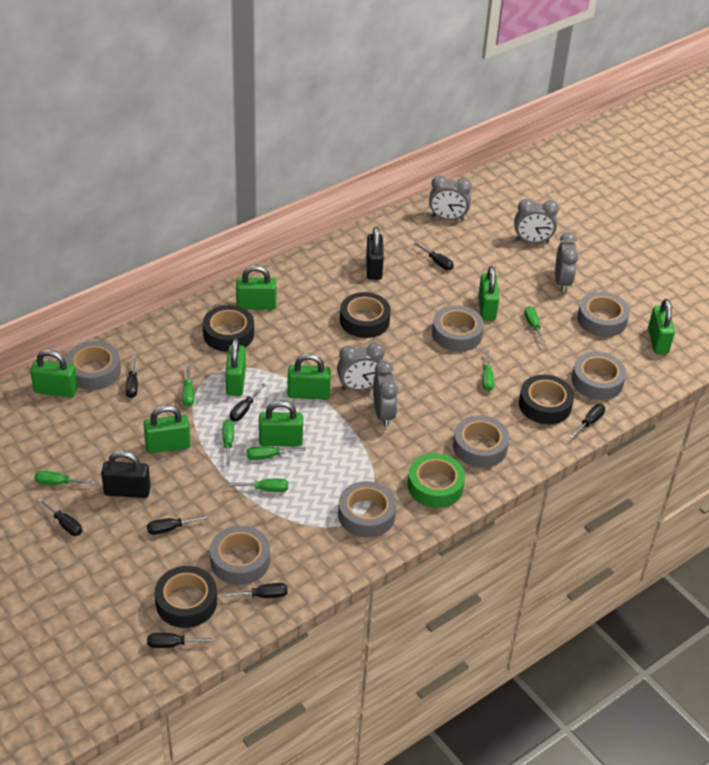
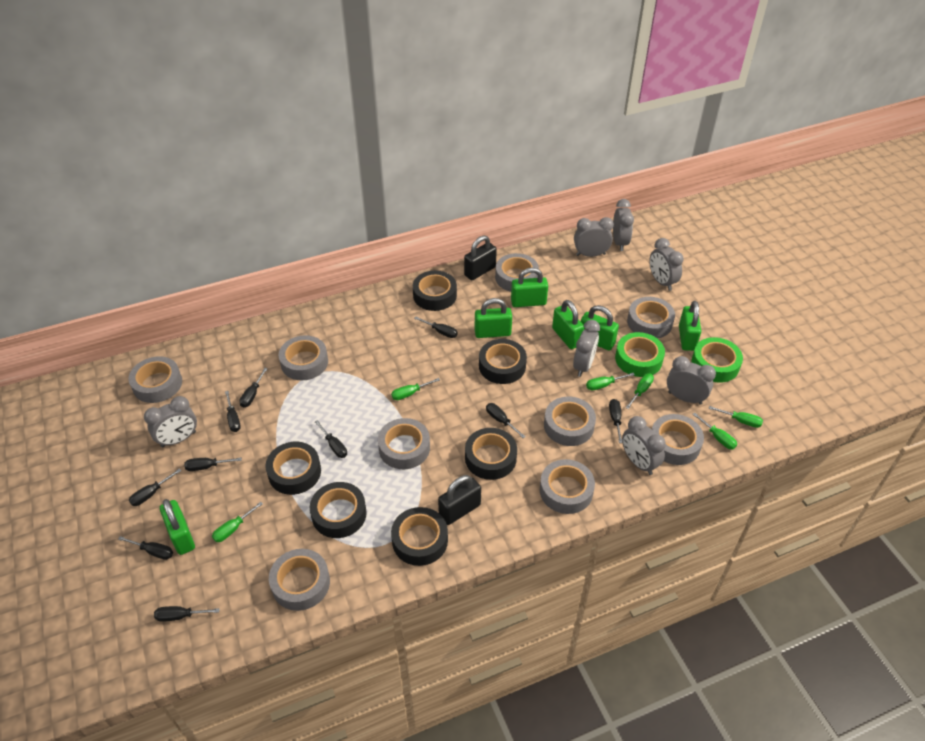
black screwdriver: [38,498,82,536] [125,356,138,398] [147,515,209,535] [147,633,215,648] [222,583,288,598] [230,383,265,421] [414,242,454,270] [570,404,605,439] = 8 -> [118,536,173,560] [129,468,181,506] [154,606,220,622] [184,457,242,471] [225,391,241,432] [239,368,268,408] [315,420,347,458] [414,317,458,338] [486,403,526,438] [609,399,622,443] = 10
black tape: [155,566,217,628] [203,305,254,352] [340,292,391,338] [519,375,574,424] = 4 -> [265,442,321,495] [310,482,367,538] [391,507,448,566] [413,271,457,311] [465,428,517,480] [479,339,527,384] = 6
green padlock: [30,350,78,397] [144,405,190,453] [226,338,246,396] [236,265,276,310] [259,400,303,446] [287,354,331,399] [478,266,499,321] [648,299,675,354] = 8 -> [160,499,195,555] [475,298,512,338] [511,268,548,307] [552,300,584,349] [581,305,619,351] [679,301,701,351] = 6
green screwdriver: [35,471,96,485] [182,364,194,407] [222,420,234,466] [228,479,288,492] [246,446,306,460] [482,350,494,391] [524,306,546,345] = 7 -> [212,502,263,542] [391,378,440,400] [586,373,635,390] [626,373,654,409] [692,412,737,450] [709,406,763,428] = 6
green tape: [408,453,465,508] = 1 -> [615,332,665,377] [691,337,743,382] = 2
grey clock: [337,342,385,391] [373,361,398,427] [429,175,472,221] [514,199,559,243] [555,232,578,292] = 5 -> [144,396,197,447] [573,320,600,377] [574,217,614,257] [613,199,634,251] [622,416,666,475] [649,238,684,291] [667,356,716,405] = 7
grey tape: [66,341,121,390] [210,525,270,585] [338,481,397,538] [432,305,484,352] [453,415,509,468] [572,351,626,400] [577,292,630,337] = 7 -> [129,356,182,403] [269,549,330,611] [279,335,328,380] [378,418,430,469] [495,253,539,292] [540,459,595,514] [544,397,596,446] [627,297,675,338] [652,414,704,465] = 9

